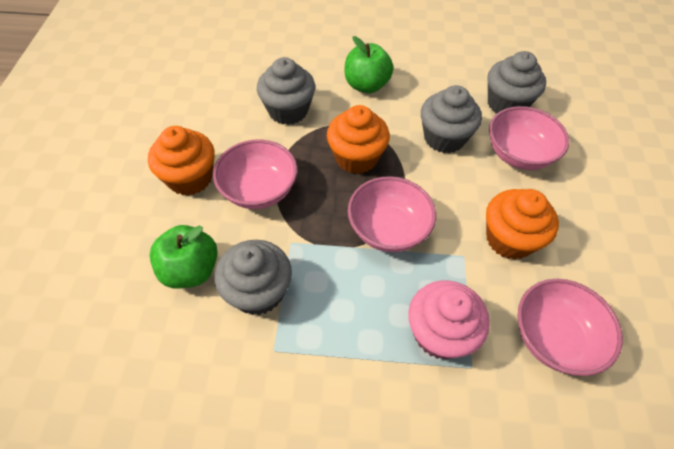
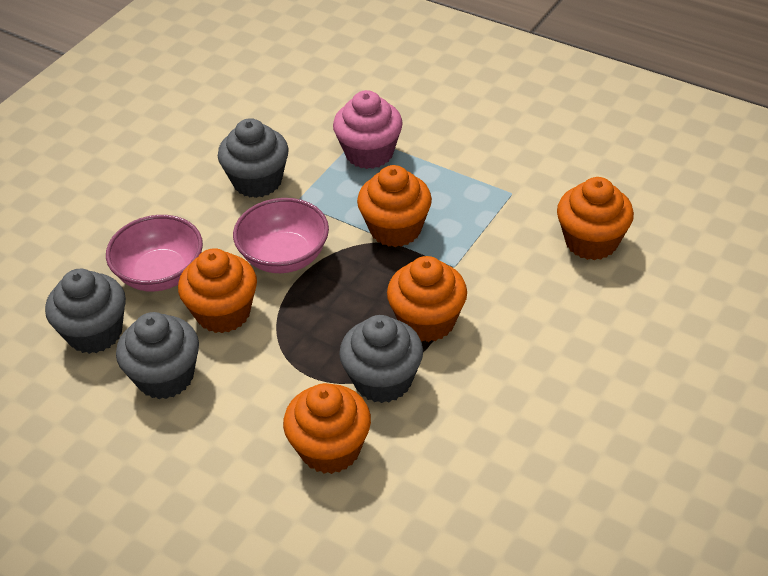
green apple: [149,225,218,289] [345,36,393,93] = 2 -> none = 0
orange cupcake: [148,126,215,196] [327,105,390,174] [486,189,559,260] = 3 -> [178,248,257,333] [283,383,371,474] [357,165,432,247] [387,256,467,342] [557,177,634,260] = 5
pink bowl: [213,140,297,209] [348,176,436,252] [489,106,569,170] [518,279,623,376] = 4 -> [106,215,203,292] [233,198,329,273] = 2

